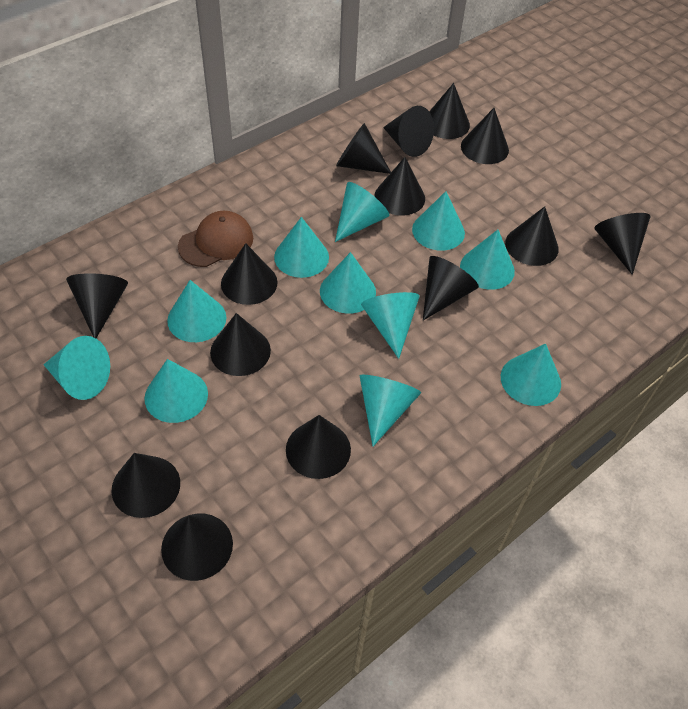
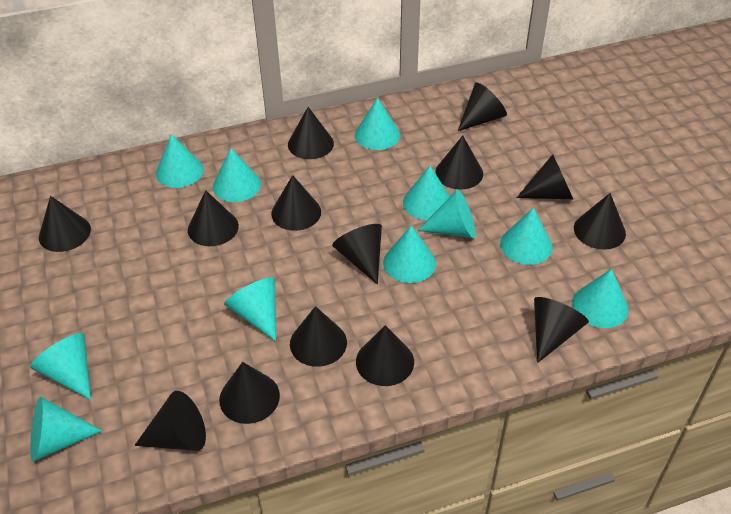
brown cap: [178,211,253,267] = 1 -> none = 0

